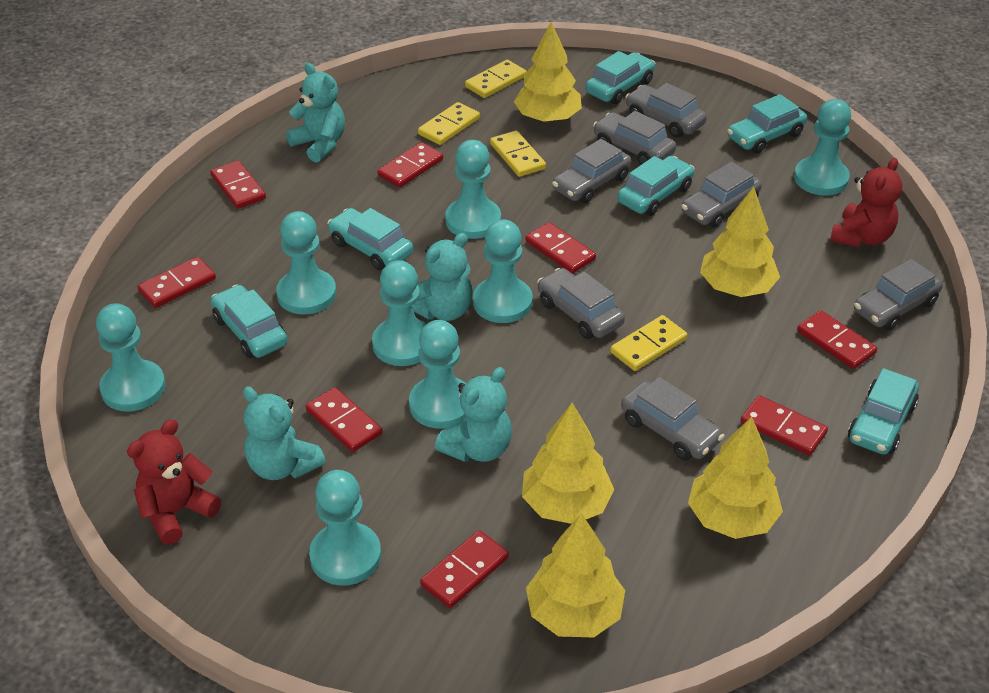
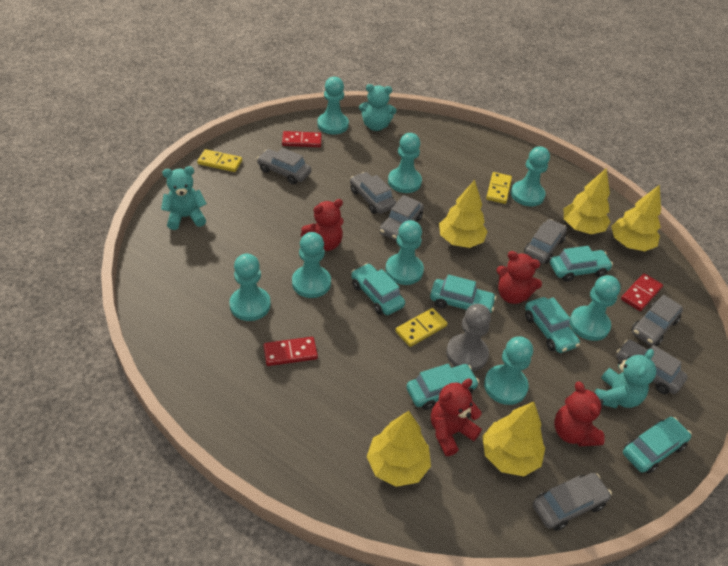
grey pawn: none = 0 -> [446,304,491,371] = 1
red domino: [137,257,216,308] [210,161,266,209] [306,387,382,452] [377,142,443,188] [420,530,509,608] [526,222,596,273] [741,395,828,455] [797,310,877,369] = 8 -> [263,337,318,366] [282,131,322,147] [621,273,663,311] = 3
red teddy bear: [127,419,221,545] [830,158,902,247] = 2 -> [301,199,344,251] [431,379,482,456] [496,251,542,304] [554,382,605,446] = 4
turquoise teddy bear: [243,387,326,480] [286,63,345,163] [412,233,473,321] [435,367,512,462] = 4 -> [161,166,207,230] [359,84,396,131] [594,349,656,408] = 3
yellow domino: [418,102,480,145] [465,60,527,98] [490,130,546,177] [610,315,687,371] = 4 -> [197,149,242,172] [395,308,448,347] [486,172,512,204] = 3

